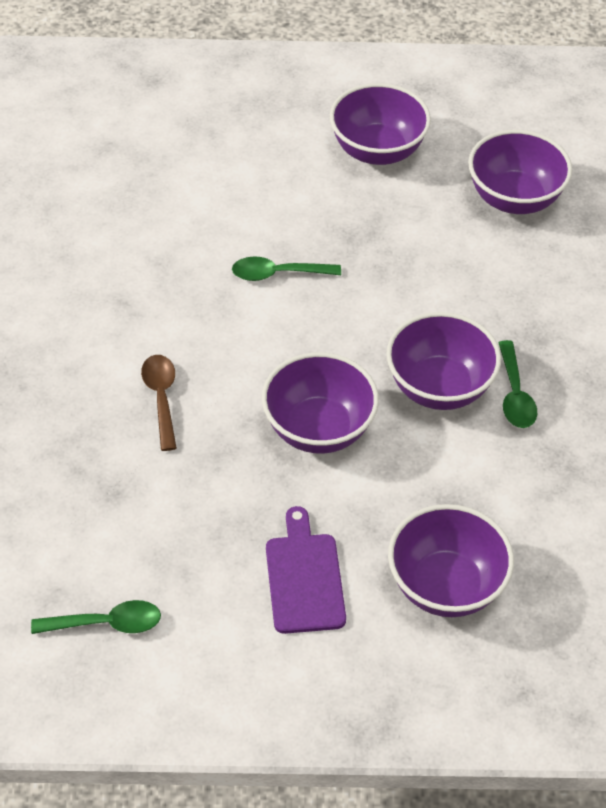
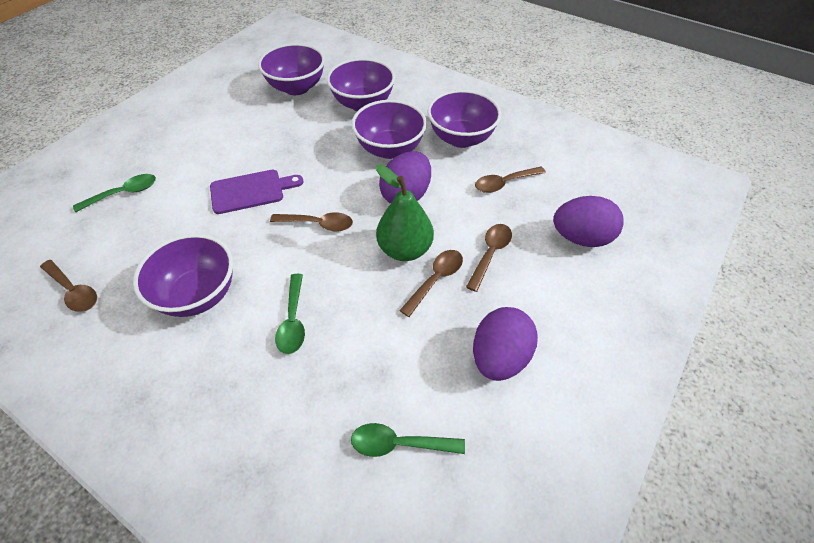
brown spoon: [141,355,177,451] = 1 -> [40,260,97,312] [270,212,353,231] [399,250,463,317] [466,224,512,292] [475,166,546,193] = 5
green pear: none = 0 -> [376,165,434,261] = 1
purple egg: none = 0 -> [379,151,431,204] [473,307,538,381] [553,196,624,247] = 3

